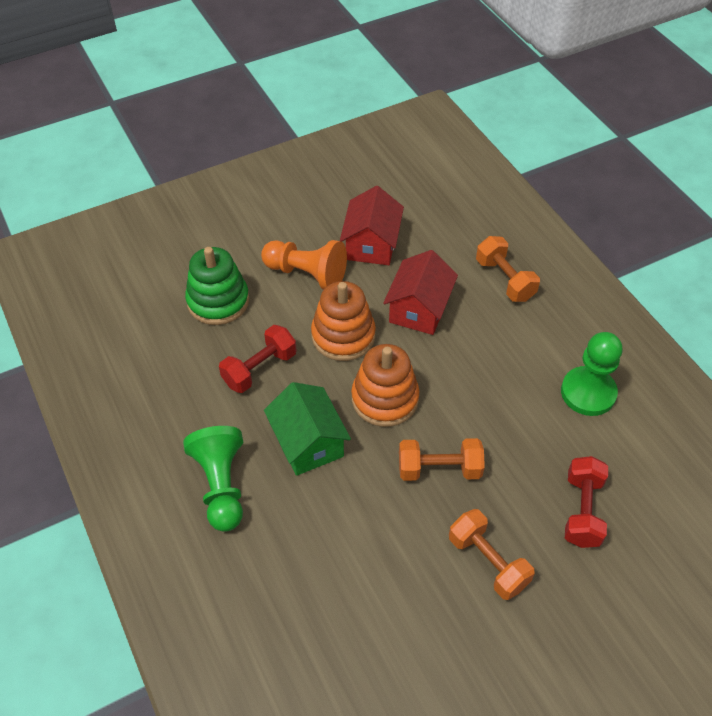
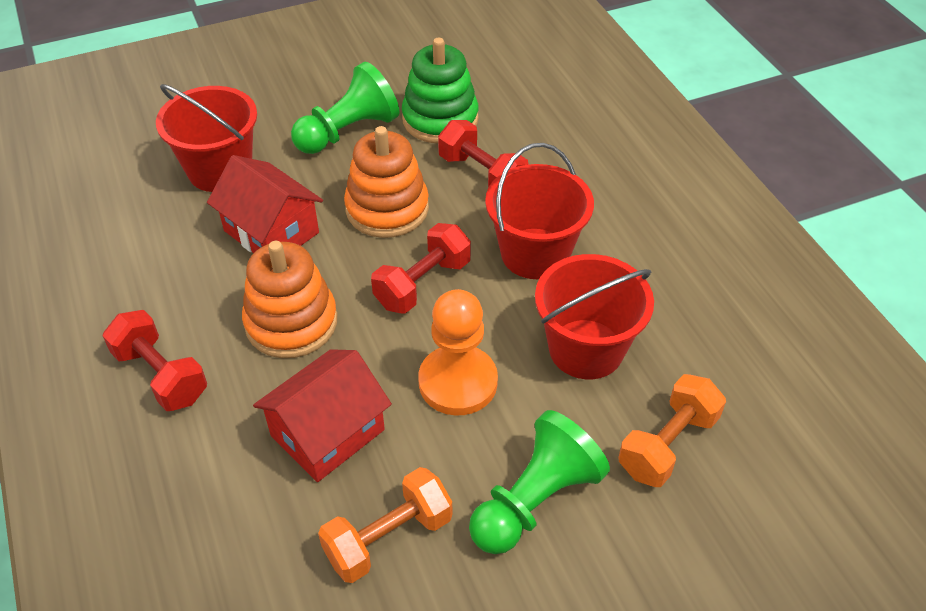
green house: [264,382,351,476] = 1 -> none = 0
orange dumbbell: [399,438,485,481] [449,509,535,600] [476,236,540,302] = 3 -> [318,467,452,583] [618,374,726,487] = 2
red bucket: none = 0 -> [156,84,257,192] [485,143,594,279] [535,254,654,379] = 3
red dumbbell: [219,325,297,393] [565,456,608,548] = 2 -> [102,310,207,411] [371,223,471,314] [438,120,529,188] = 3

